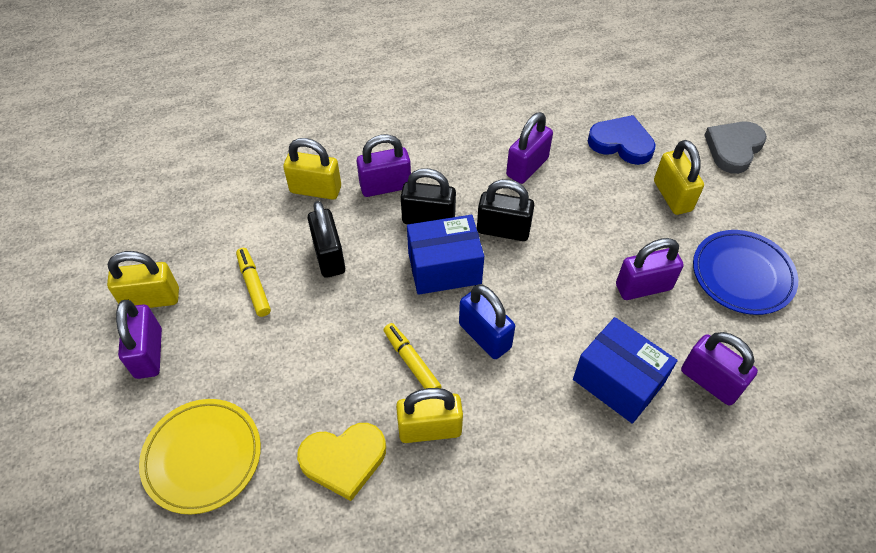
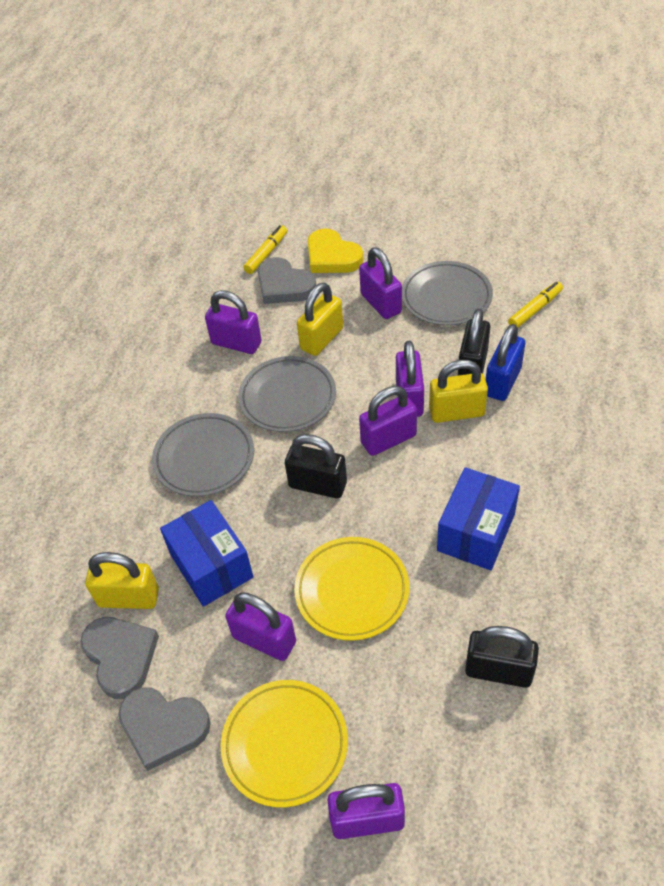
blue heart: [588,115,656,165] = 1 -> none = 0
blue plate: [693,230,798,315] = 1 -> none = 0
grey heart: [704,122,767,174] = 1 -> [80,617,159,699] [118,687,211,771] [258,257,316,304] = 3
grey plate: none = 0 -> [152,413,254,497] [238,356,336,432] [402,261,493,326] = 3
purple padlock: [116,300,162,379] [357,134,411,197] [506,112,553,184] [616,238,684,300] [681,332,758,406] = 5 -> [205,290,262,354] [225,592,296,661] [327,783,405,839] [359,247,402,319] [359,386,417,456] [396,341,424,417] = 6
yellow padlock: [107,251,179,308] [283,138,341,200] [396,388,463,443] [654,140,704,215] = 4 -> [85,552,159,609] [297,283,343,356] [429,360,488,423] = 3
yellow plate: [139,399,261,514] = 1 -> [221,680,348,808] [294,537,410,641] = 2

